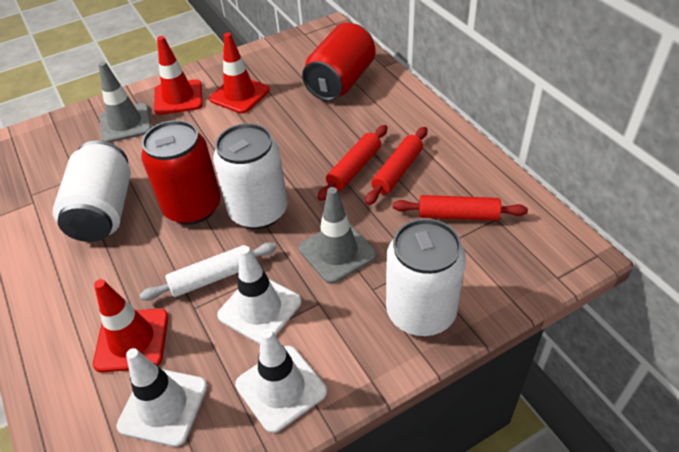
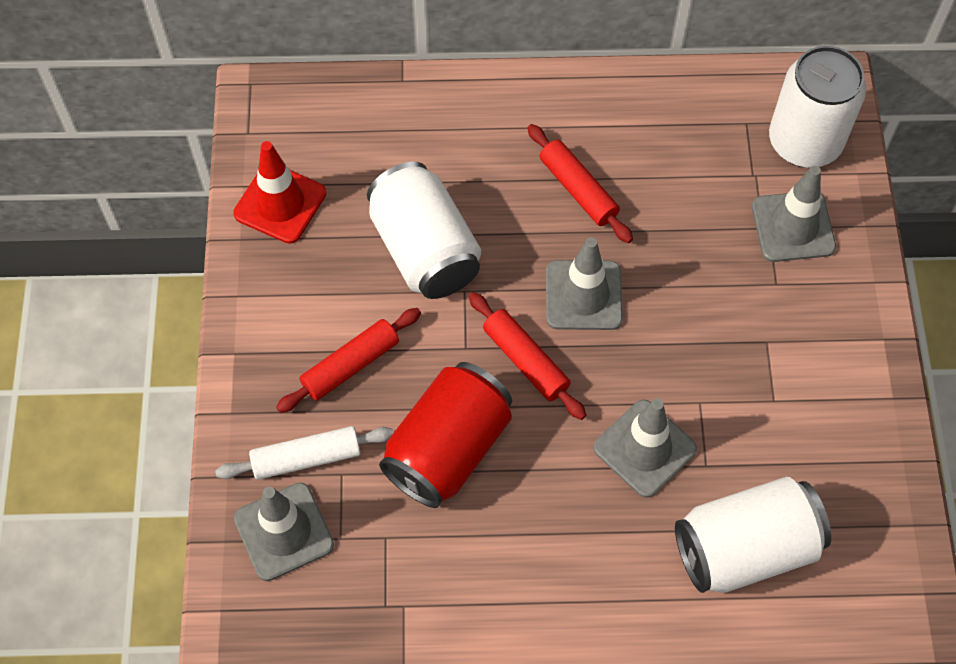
grey traffic cone: [98,62,152,143] [299,187,376,284] = 2 -> [234,482,334,581] [546,237,623,330] [593,399,697,498] [752,166,836,262] = 4
red can: [141,120,221,225] [302,23,375,101] = 2 -> [379,362,512,508] = 1
red traffic cone: [93,279,168,372] [154,36,203,115] [209,33,270,113] = 3 -> [233,141,326,244] = 1
white traffic cone: [116,348,207,447] [217,246,301,344] [235,328,327,433] = 3 -> none = 0

